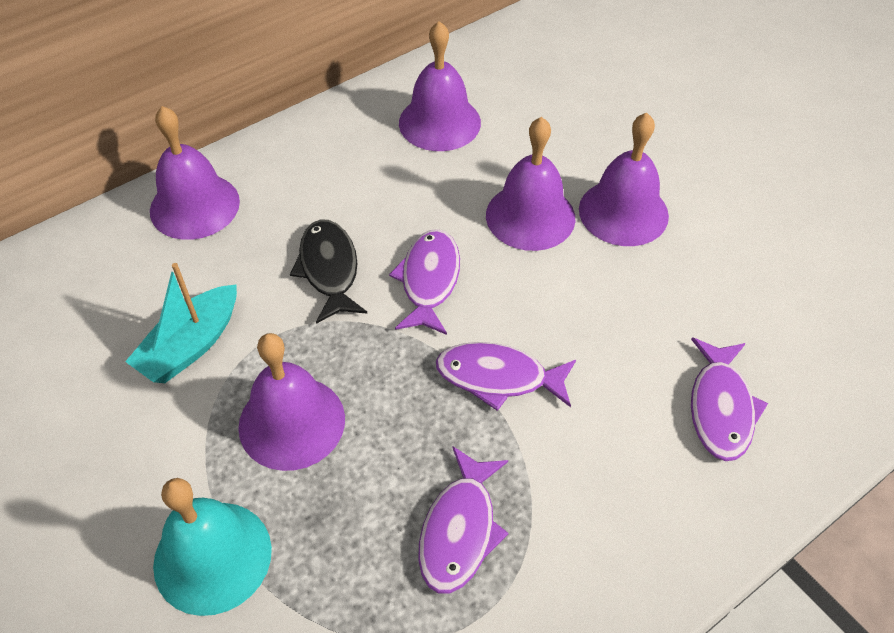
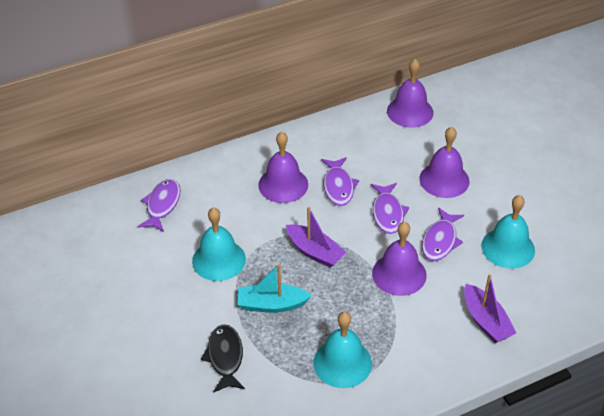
purple bell: [150,106,240,240] [238,333,345,471] [399,21,481,151] [486,117,576,251] [579,113,669,246] = 5 -> [258,132,308,203] [372,222,427,296] [387,59,434,128] [419,127,470,198] = 4
purple boat: none = 0 -> [286,207,346,268] [464,274,516,343] = 2
turquoise bell: [153,478,272,616] = 1 -> [192,207,246,281] [313,312,372,388] [481,195,535,269] = 3

